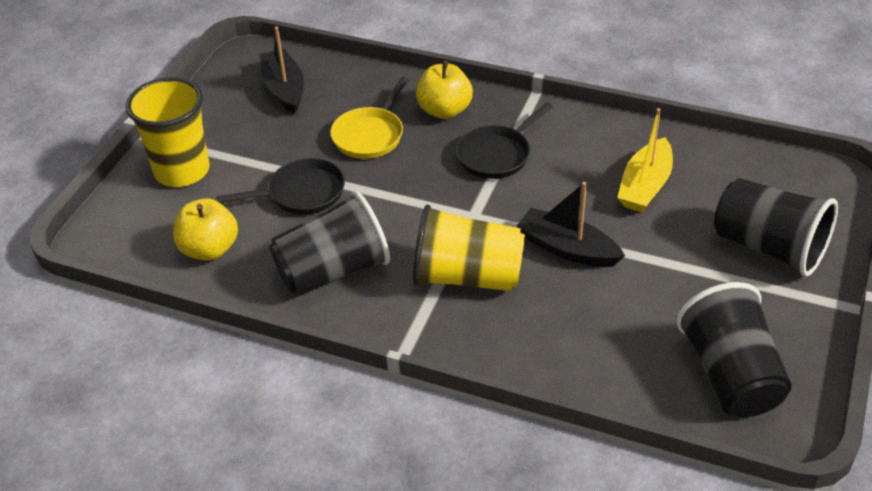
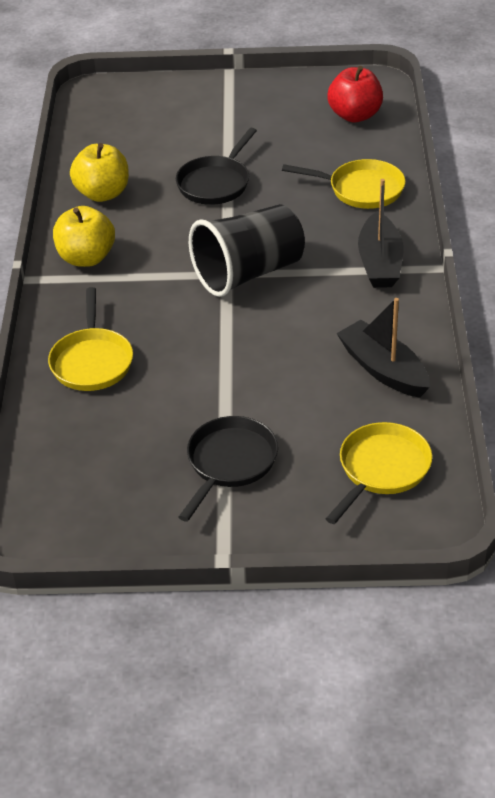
black cup: [269,191,390,296] [676,282,792,417] [714,178,838,277] = 3 -> [189,204,305,297] = 1
red apple: none = 0 -> [327,66,383,122] = 1
yellow boat: [617,108,673,212] = 1 -> none = 0
yellow cup: [126,77,210,187] [413,205,525,291] = 2 -> none = 0
yellow pan: [330,77,409,159] = 1 -> [48,287,133,391] [282,159,406,209] [326,422,432,524] = 3

